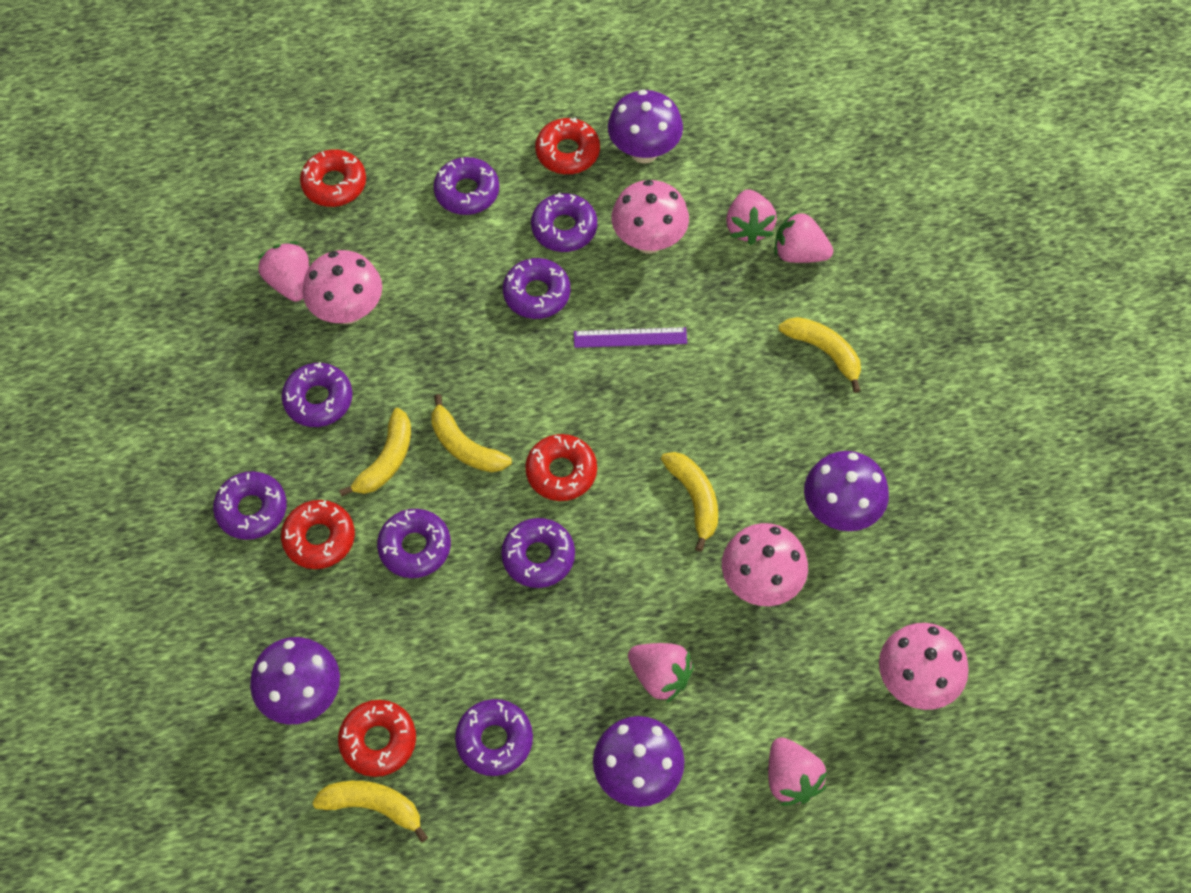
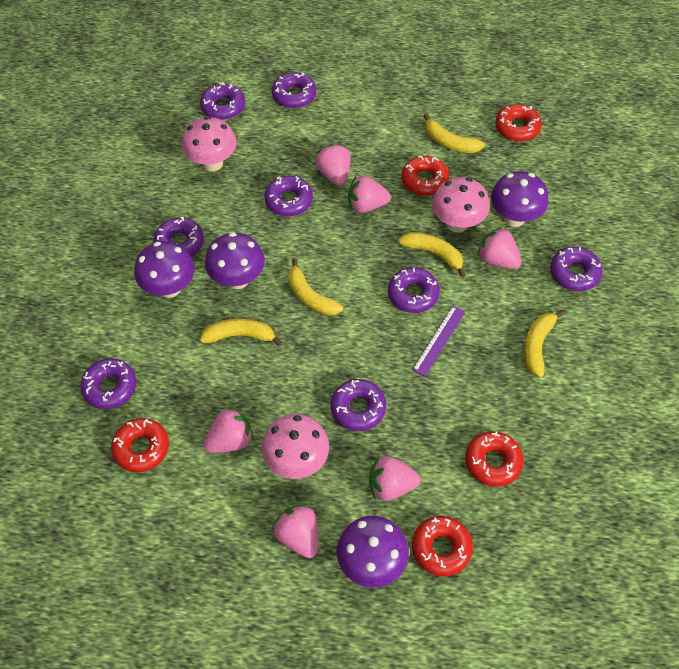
pink mushroom: [302,250,382,324] [611,180,689,254] [722,523,808,606] [879,623,968,710] = 4 -> [182,116,237,172] [262,414,329,479] [432,177,490,233] = 3
pink strawberry: [257,242,309,302] [628,643,694,703] [726,189,777,245] [768,737,827,806] [774,210,833,263] = 5 -> [204,407,254,453] [272,504,318,558] [315,144,351,186] [348,176,391,213] [369,455,421,501] [477,227,522,269] = 6

